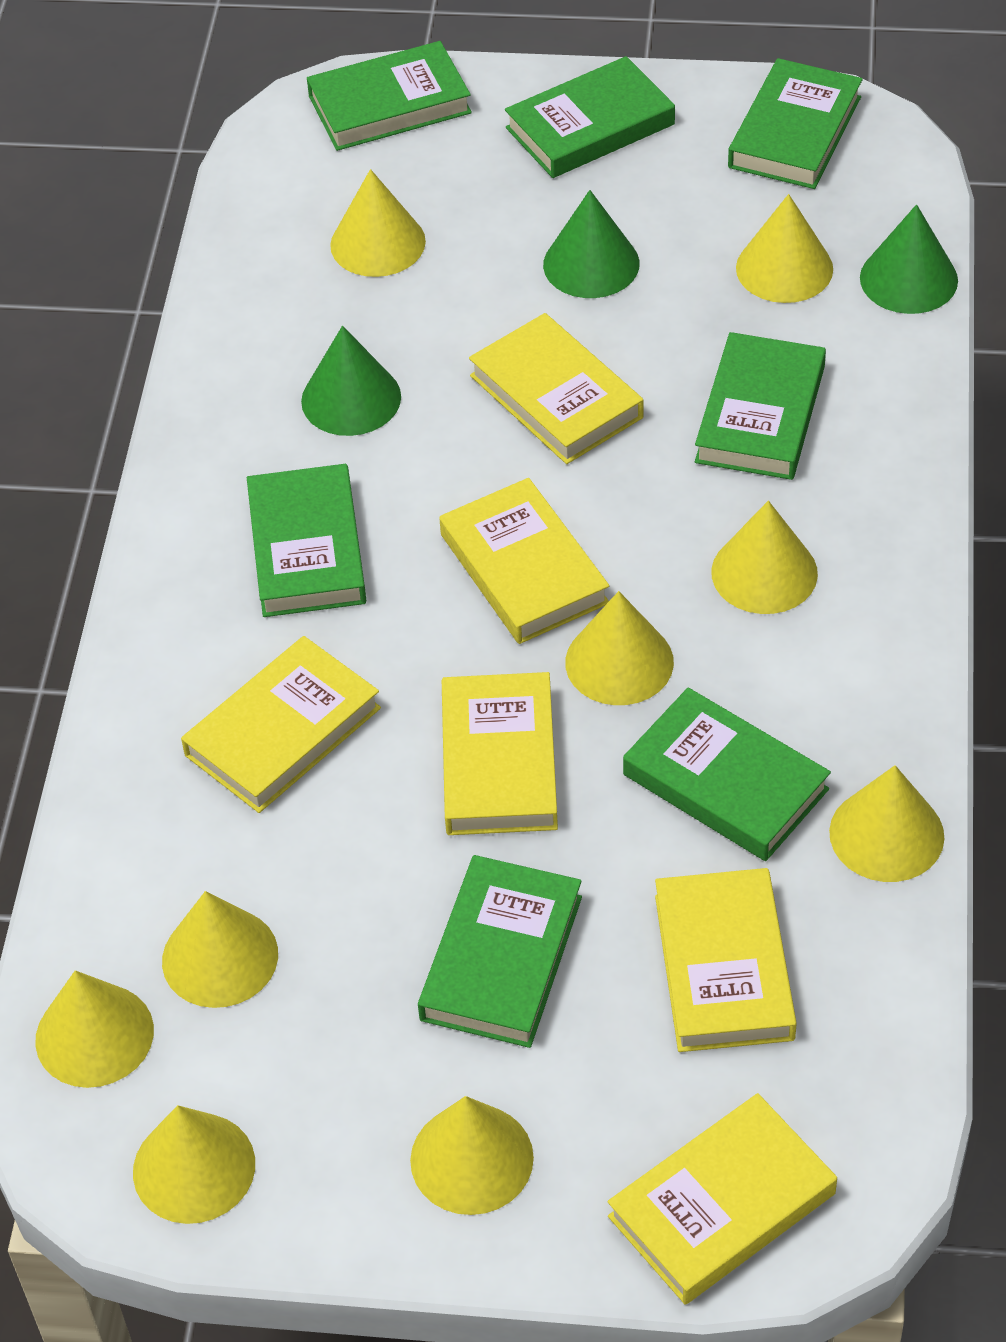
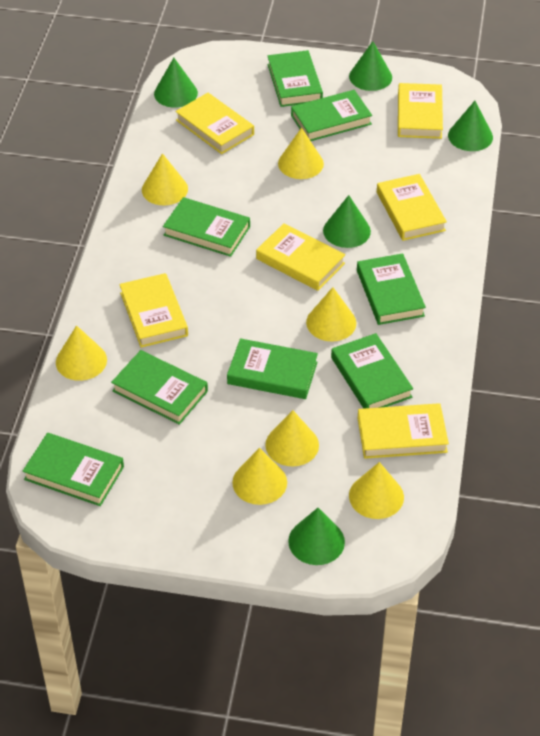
green book: [247,464,366,617] [307,41,472,151] [418,855,582,1048] [505,56,675,178] [623,687,831,861] [695,332,826,480] [728,58,863,189] = 7 -> [23,433,124,506] [111,350,208,425] [163,197,250,257] [227,338,318,399] [267,50,323,107] [291,90,372,141] [331,333,413,409] [357,253,426,325] = 8
green cone: [301,326,401,436] [543,190,640,298] [860,204,958,314] = 3 -> [154,58,198,108] [288,508,345,565] [323,195,371,248] [349,41,392,91] [448,101,493,151] = 5
yellow cone: [35,970,154,1088] [133,1105,255,1224] [162,891,278,1008] [330,169,426,277] [410,1096,534,1215] [565,591,674,705] [711,501,818,614] [736,194,833,303] [829,765,944,882] = 9 -> [56,325,107,381] [142,153,188,206] [232,448,287,505] [265,410,319,466] [278,128,324,179] [306,287,356,342] [349,462,404,519] = 7

